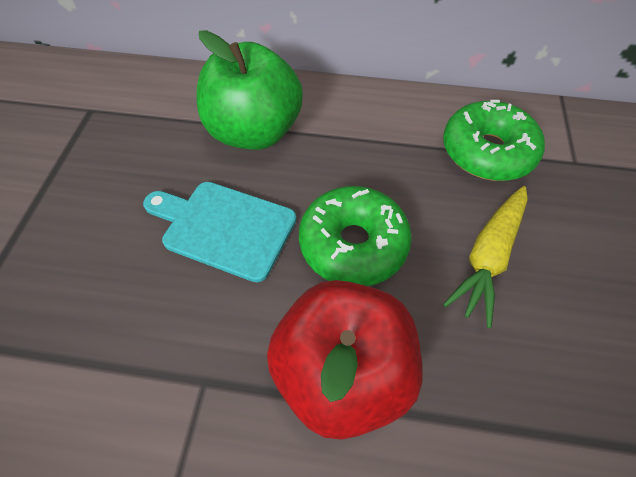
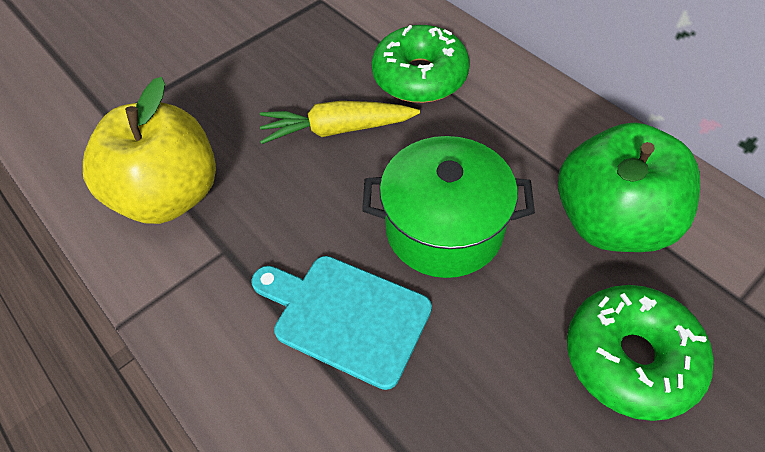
green pot: none = 0 -> [362,136,535,278] = 1
red apple: [267,280,423,440] = 1 -> none = 0
yellow apple: none = 0 -> [83,77,216,224] = 1

